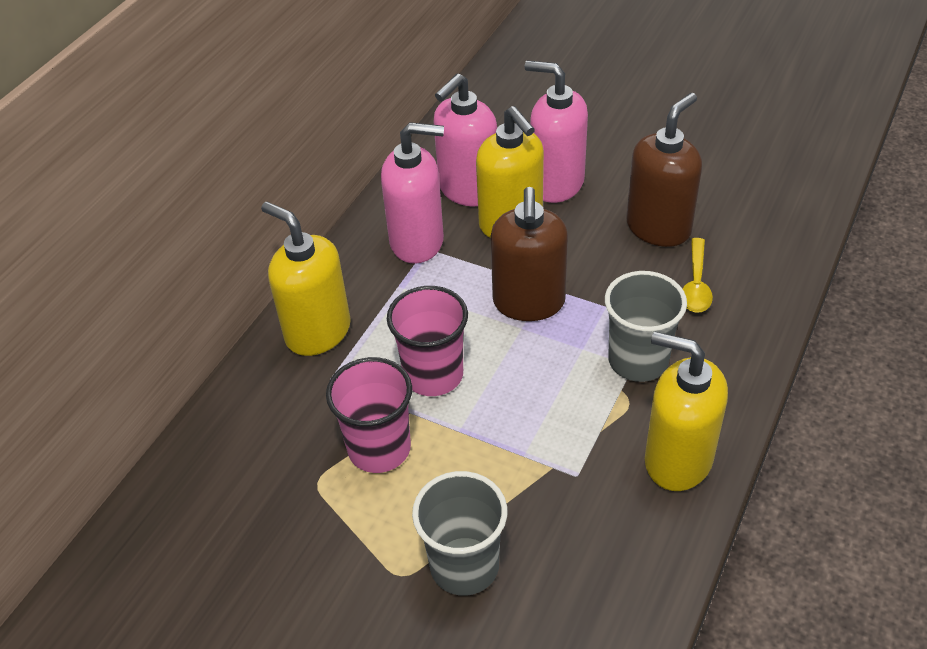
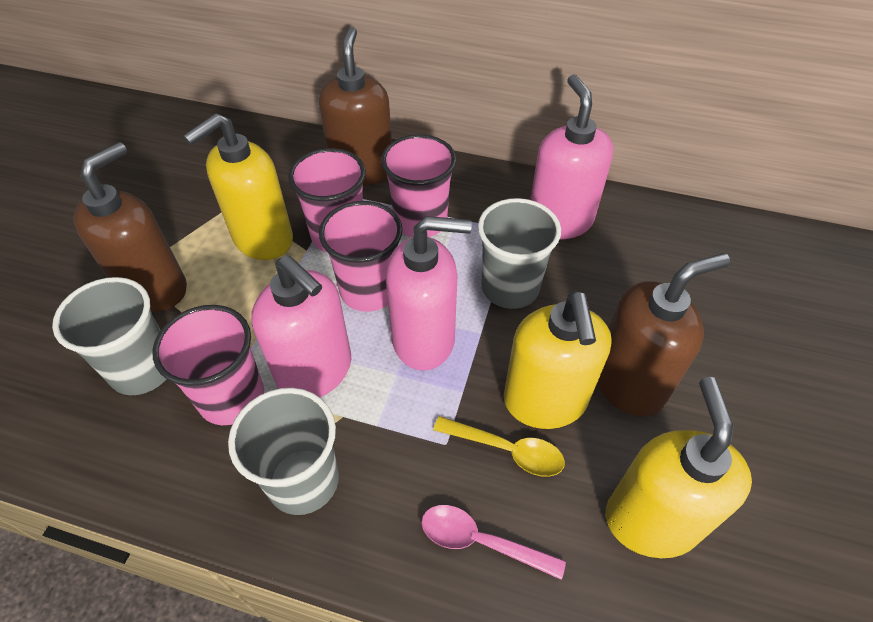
brown soap dispenser: [490,187,568,321] [626,93,702,247] = 2 -> [74,142,187,312] [319,27,392,186] [597,253,730,417] = 3
grey cup: [412,471,507,596] [605,271,687,382] = 2 -> [52,277,166,395] [228,388,339,515] [478,198,561,309] = 3
pink cup: [326,357,412,473] [387,286,468,396] = 2 -> [153,305,264,425] [288,148,366,253] [319,201,403,312] [381,134,457,237] = 4
pink spoon: none = 0 -> [421,505,566,580] = 1

